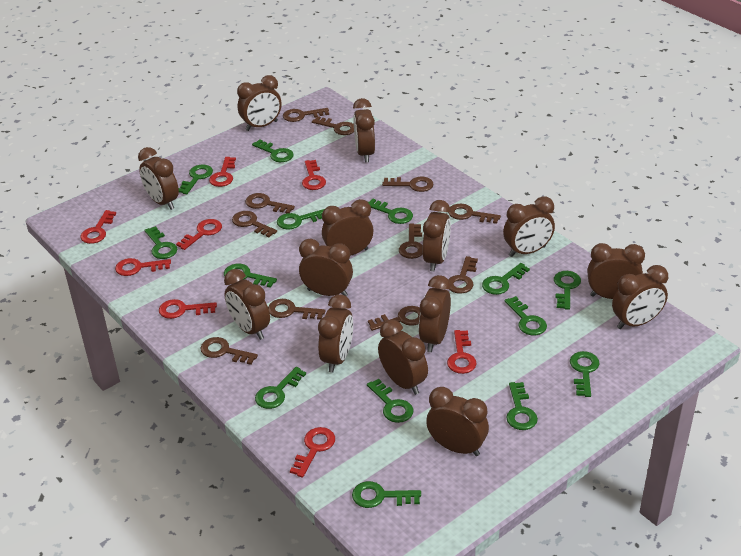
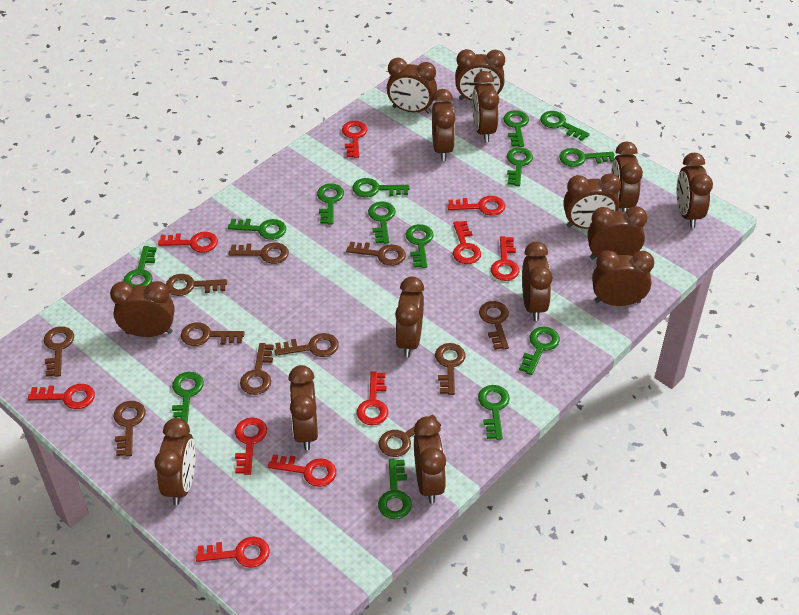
brown clock: [138,147,179,210] [224,269,270,340] [237,75,282,131] [299,239,353,296] [318,294,353,372] [322,199,374,256] [353,98,375,162] [378,320,428,395] [419,275,451,352] [422,200,451,272] [426,387,489,456] [503,196,555,257] [588,243,645,299] [612,265,668,329] = 14 -> [110,281,175,337] [154,418,196,505] [288,365,318,450] [387,58,437,114] [395,277,424,357] [414,416,446,504] [432,89,456,161] [455,49,505,101] [472,71,499,142] [522,242,553,321] [563,174,621,229] [587,206,647,259] [592,250,654,306] [611,142,643,212] [677,153,713,228] = 15
red key: [81,210,116,244] [115,258,171,276] [159,299,217,319] [176,219,222,250] [209,157,236,187] [290,427,335,478] [302,160,326,190] [447,330,477,374] = 8 -> [28,384,95,409] [158,232,218,253] [196,537,270,568] [235,417,267,475] [268,454,336,487] [342,121,367,158] [357,371,388,425] [448,196,505,216] [453,221,481,264] [491,236,519,281] = 10

